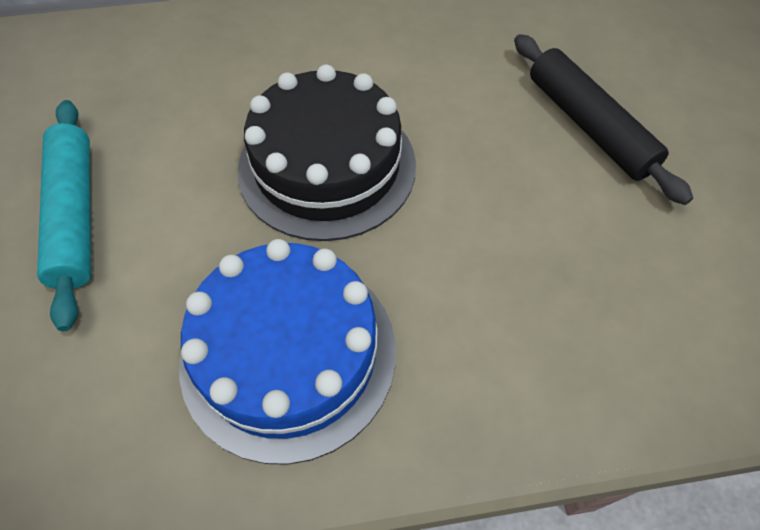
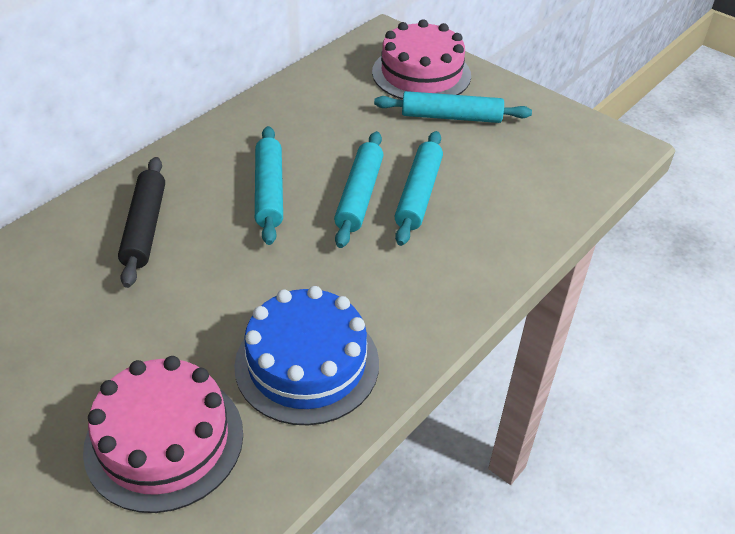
black cake: [238,64,416,241] = 1 -> none = 0
pink cake: none = 0 -> [83,356,243,513] [372,19,471,100] = 2
turquoise rolling pin: [37,100,91,331] = 1 -> [255,126,283,245] [334,131,383,248] [374,91,532,123] [394,131,443,246] = 4

